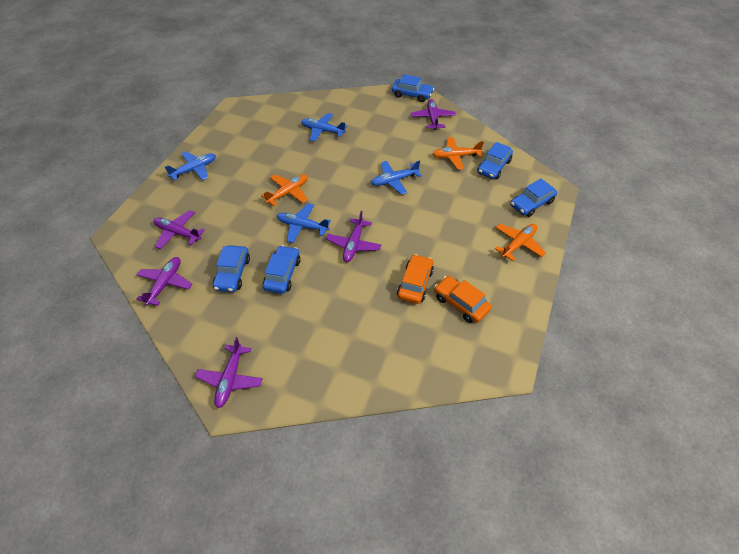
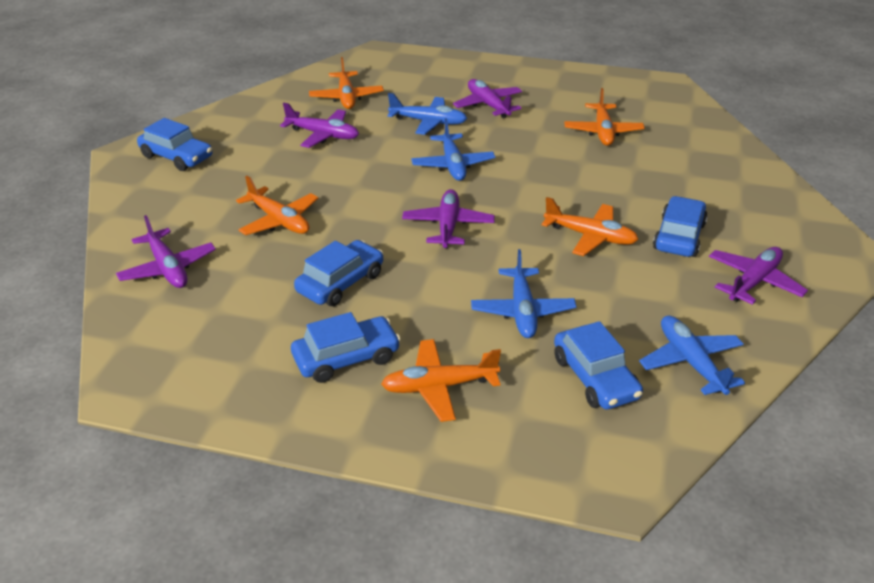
orange car: [397,254,434,304] [434,276,492,323] = 2 -> none = 0
orange plane: [261,174,308,206] [433,137,484,169] [495,224,546,261] = 3 -> [236,176,318,235] [309,57,384,109] [381,339,501,422] [542,197,639,256] [564,88,645,146] = 5

